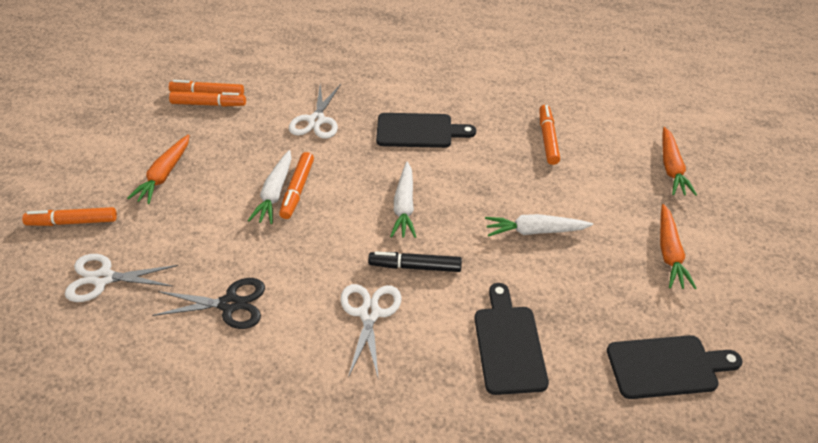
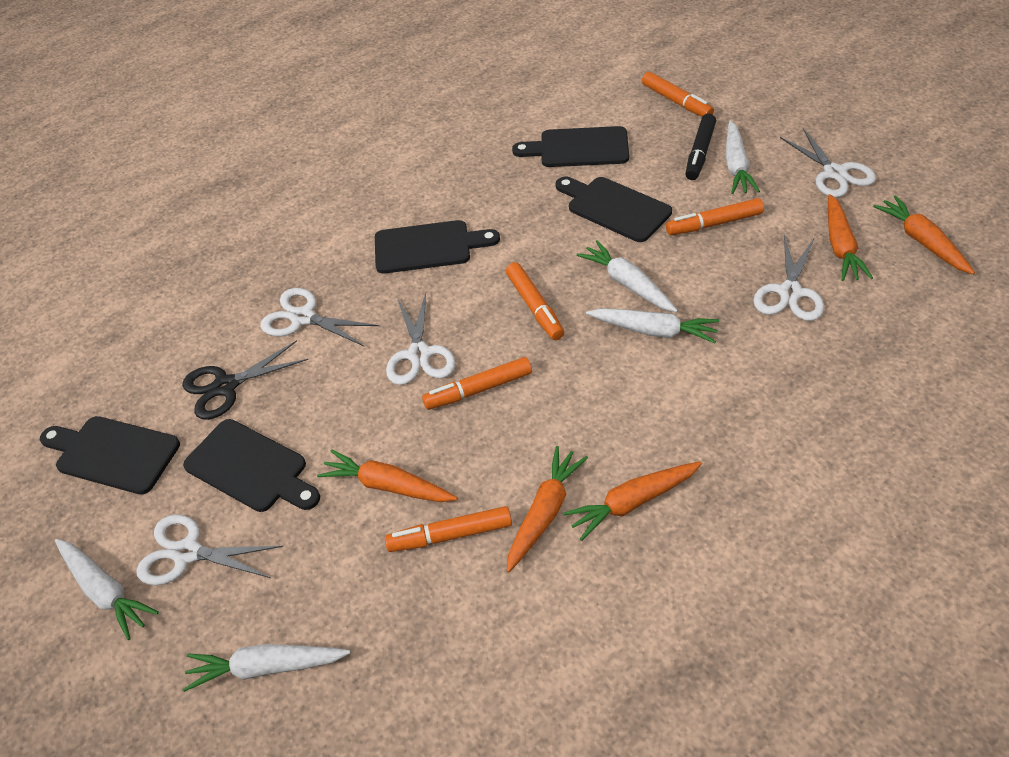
black cutting board: [376,113,476,148] [474,283,549,395] [607,335,743,399] = 3 -> [40,416,180,495] [183,419,320,512] [375,220,500,274] [512,126,629,167] [556,177,672,242] = 5
orange carrot: [127,134,190,204] [660,204,697,289] [663,127,697,196] = 3 -> [317,449,458,502] [507,446,588,572] [563,461,702,541] [828,194,873,281] [873,195,975,275] = 5
white carrot: [248,150,292,224] [390,162,416,238] [485,214,593,237] = 3 -> [55,539,159,640] [183,644,350,692] [577,240,678,313] [586,308,719,343] [725,121,760,194] = 5
white scissors: [65,254,178,302] [289,84,341,139] [340,284,401,380] = 3 -> [136,514,283,585] [261,288,379,347] [386,293,456,385] [753,235,824,321] [780,128,876,197] = 5

